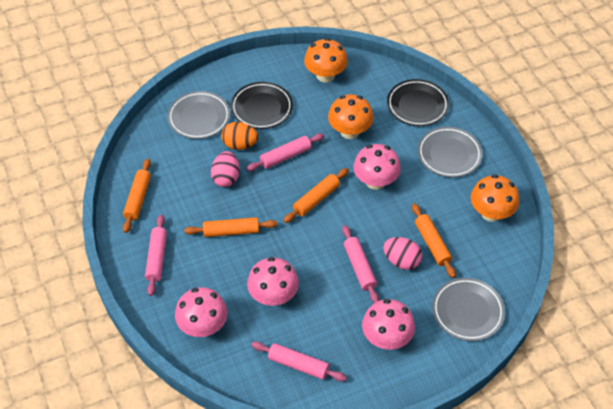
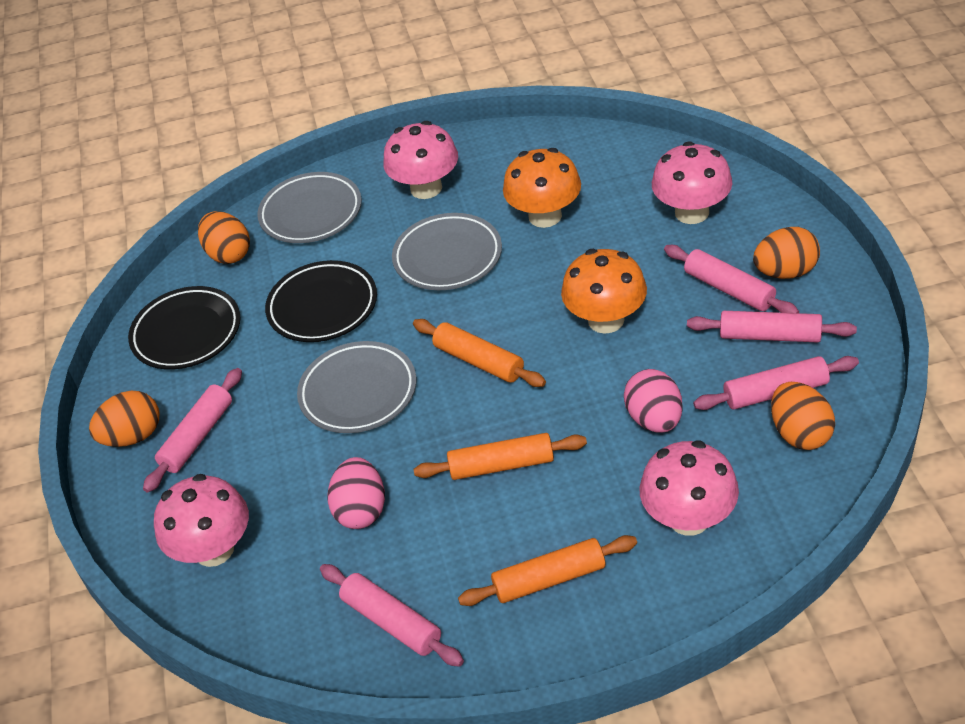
orange egg: [221,122,258,150] = 1 -> [89,391,159,447] [198,211,250,264] [753,227,820,279] [771,382,835,450] = 4
orange mushroom: [304,38,348,83] [328,94,374,139] [471,174,519,222] = 3 -> [503,148,581,228] [561,249,647,334] = 2
orange rolling pin: [123,159,151,233] [184,217,277,237] [283,168,349,223] [412,203,456,278] = 4 -> [413,319,546,387] [414,433,587,480] [458,535,637,606] = 3
pink rolling pin: [145,215,167,296] [246,133,324,171] [251,341,347,381] [342,225,379,303] = 4 -> [143,368,242,493] [320,564,464,667] [664,245,799,313] [687,311,857,342] [693,356,859,410] = 5

